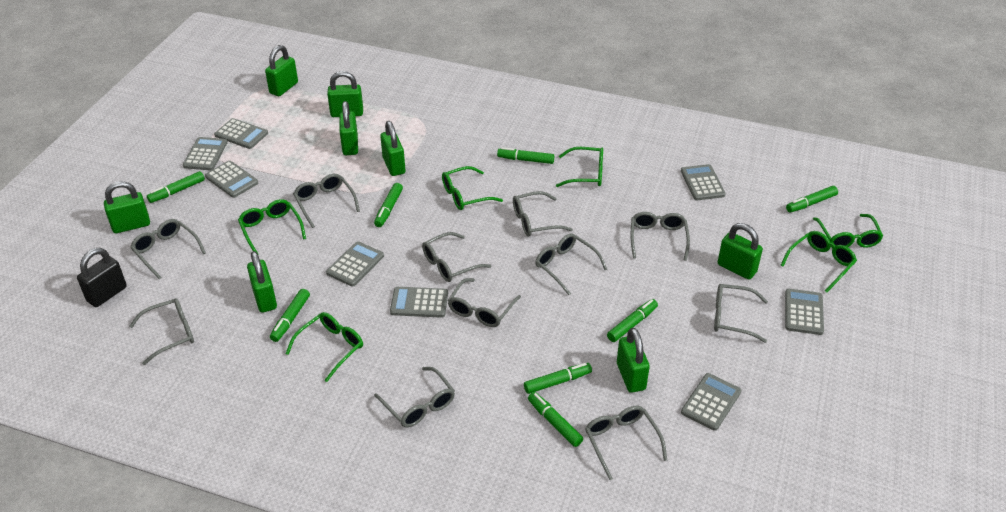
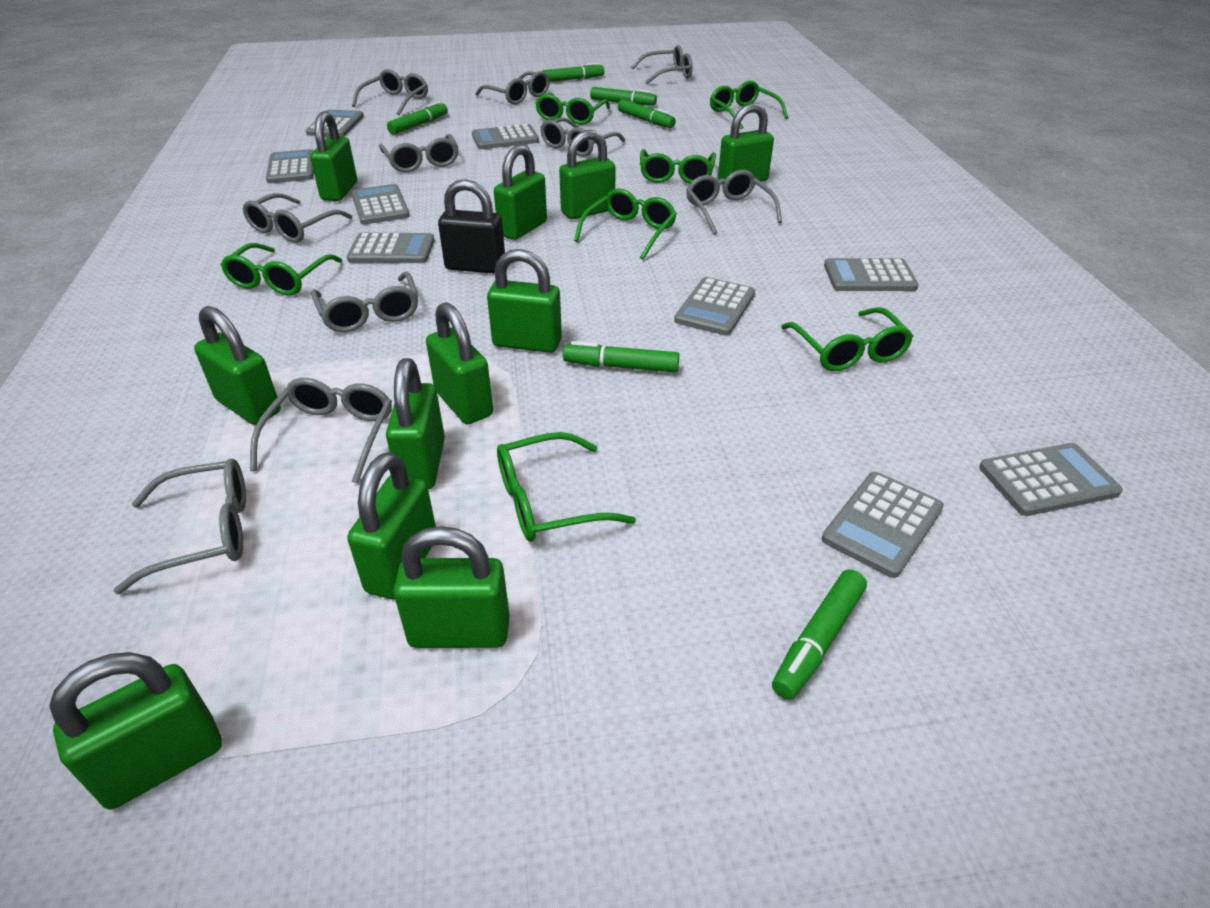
green glasses: [238,199,306,255] [286,312,363,382] [442,166,503,210] [556,147,603,187] [781,231,857,292] [813,214,883,248] = 6 -> [221,243,342,296] [497,432,636,542] [535,92,610,125] [574,188,677,260] [640,149,716,184] [710,80,788,129] [781,307,913,371] = 7
green marker: [147,171,205,203] [270,289,310,342] [374,183,403,227] [497,147,554,164] [524,363,592,394] [528,392,583,447] [607,299,658,342] [786,186,838,212] = 8 -> [387,101,448,135] [543,63,604,82] [563,341,679,372] [590,87,657,106] [618,99,676,128] [772,570,867,700] = 6
green padlock: [104,181,150,233] [247,251,277,313] [265,45,298,96] [327,71,363,117] [339,101,358,155] [380,121,405,176] [617,328,650,393] [718,223,763,279] = 8 -> [49,652,222,810] [194,306,281,425] [310,111,357,201] [347,452,436,599] [386,358,445,489] [394,526,510,648] [426,302,493,424] [487,249,562,353] [494,144,547,240] [559,130,615,219] [718,103,774,184] = 11
grey calculator: [183,137,227,171] [205,161,258,198] [214,118,268,149] [326,241,384,287] [390,287,448,318] [681,164,726,200] [681,373,742,431] [785,289,824,335] = 8 -> [266,149,314,183] [306,110,364,137] [347,233,435,263] [351,184,410,225] [472,124,539,149] [674,277,755,335] [822,472,944,578] [824,258,919,291] [979,443,1123,516] = 9
grey glasses: [129,298,194,365] [130,219,206,279] [293,174,360,228] [374,367,455,427] [422,232,491,282] [447,278,521,327] [513,191,573,236] [535,233,607,295] [585,406,667,480] [631,212,690,261] [714,284,768,343] = 11 -> [114,459,246,594] [243,193,353,243] [250,378,392,484] [311,271,418,332] [352,69,428,115] [379,134,458,172] [475,71,550,105] [540,117,625,157] [631,45,693,85] [686,170,782,234] = 10

